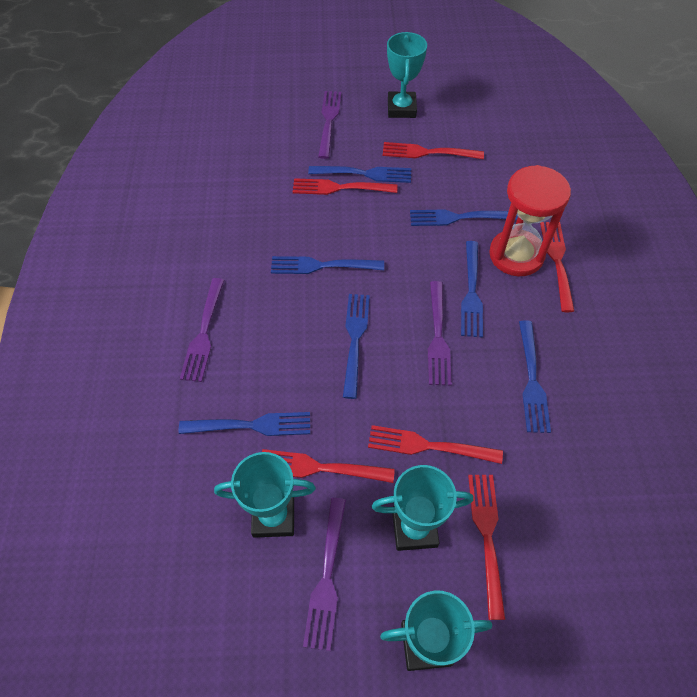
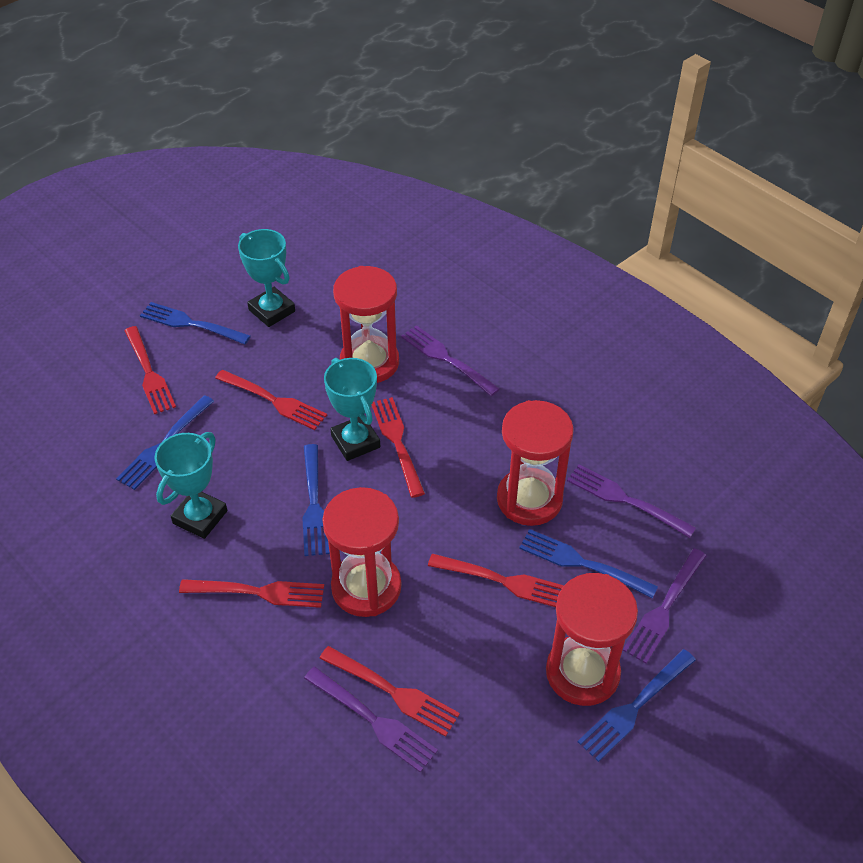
blue fork: [179,412,310,436] [271,256,384,274] [308,166,411,183] [343,294,370,399] [410,210,518,226] [461,241,483,338] [519,320,551,433] = 7 -> [116,395,214,490] [140,302,251,345] [302,444,330,556] [519,529,658,598] [578,649,696,762] = 5
red hourglass: [489,165,571,276] = 1 -> [322,487,401,617] [333,266,399,383] [497,400,574,526] [546,573,638,706] = 4
turquoise trophy: [214,452,316,538] [372,465,473,551] [380,591,492,671] [387,32,427,118] = 4 -> [155,432,227,539] [238,229,295,327] [324,358,380,461] = 3

